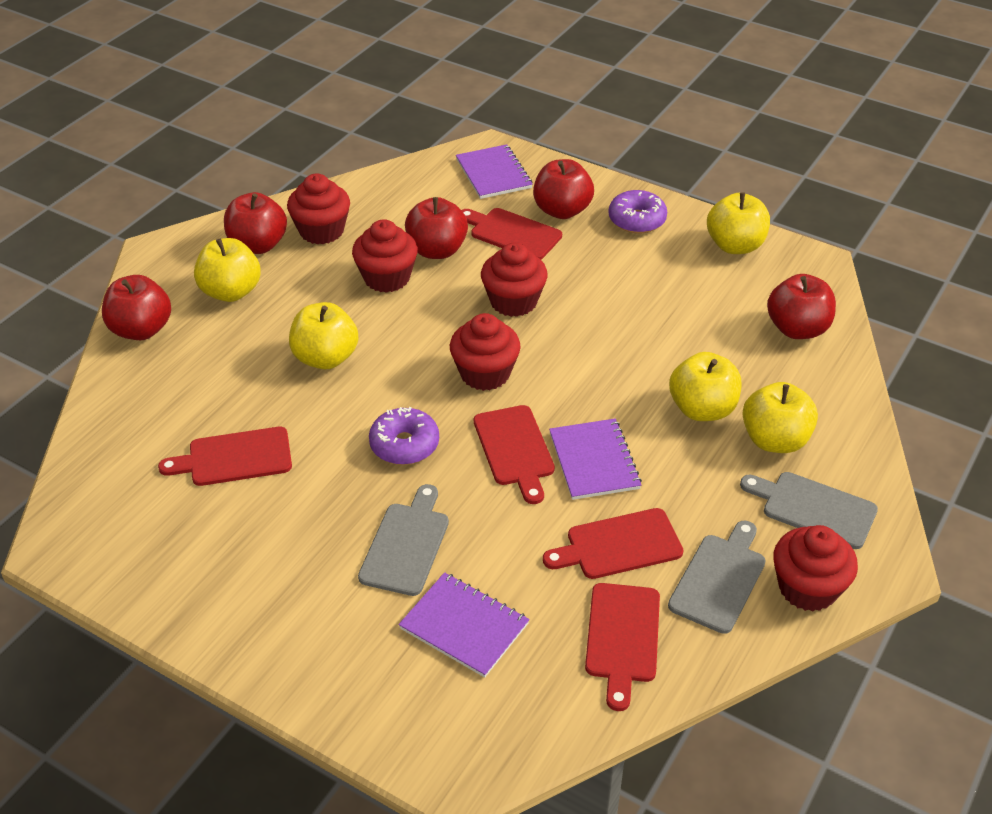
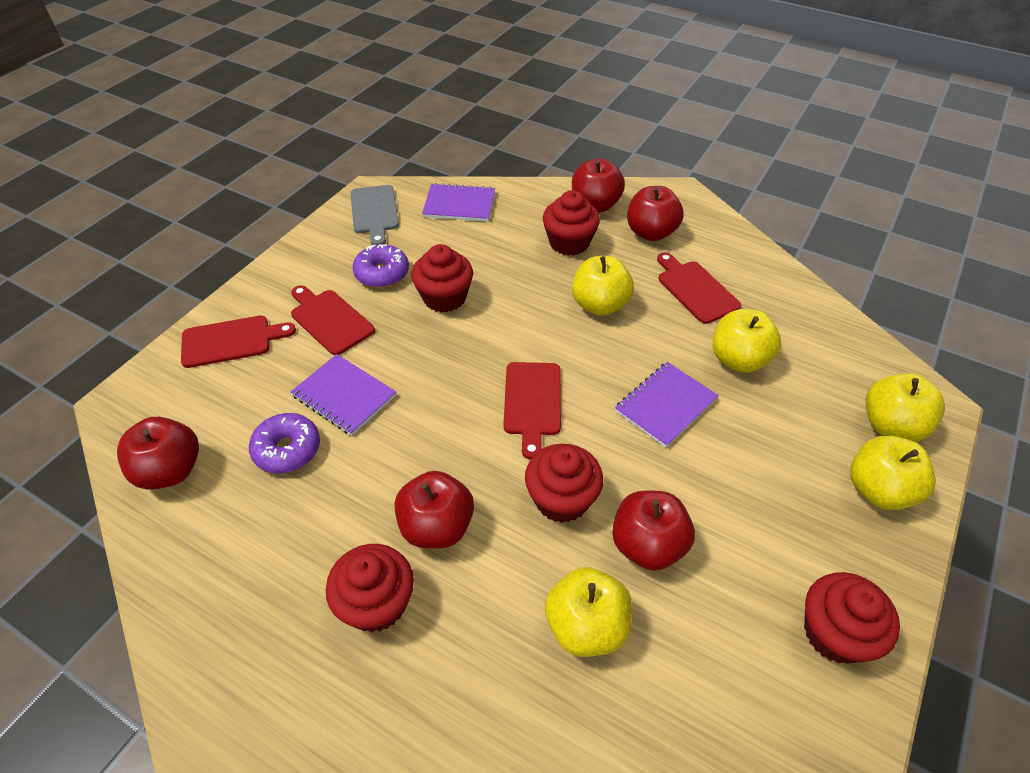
grey cutting board: [358,484,449,596] [668,521,766,634] [740,472,878,549] = 3 -> [351,185,399,245] = 1
red cutting board: [158,427,292,486] [461,208,562,260] [474,405,555,504] [543,508,684,579] [585,583,660,711] = 5 -> [181,315,296,368] [291,285,375,355] [503,362,561,460] [657,252,741,324] = 4

